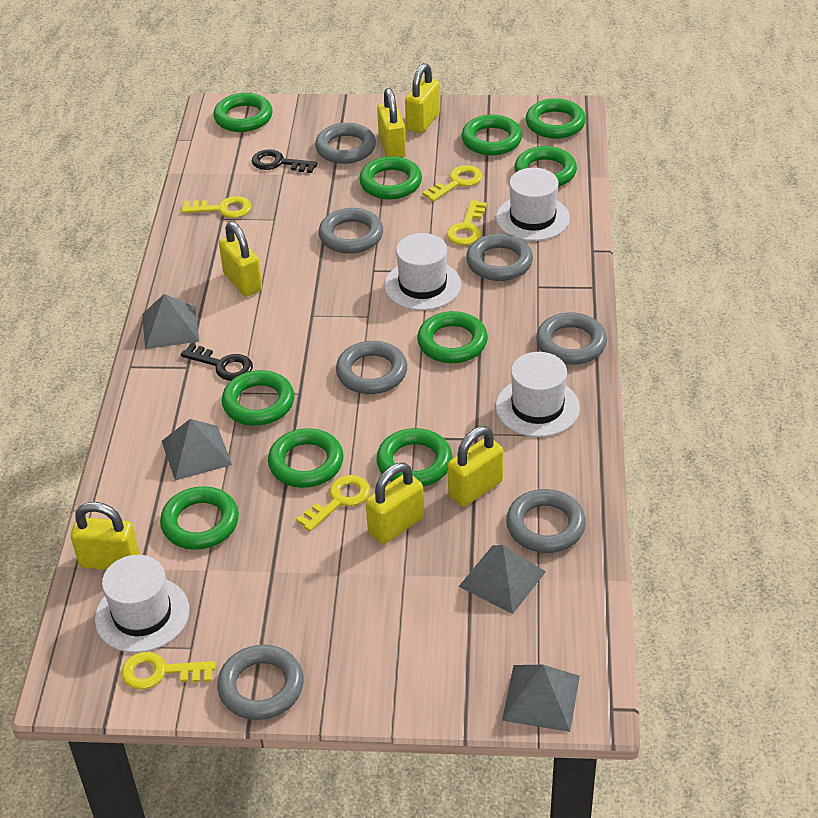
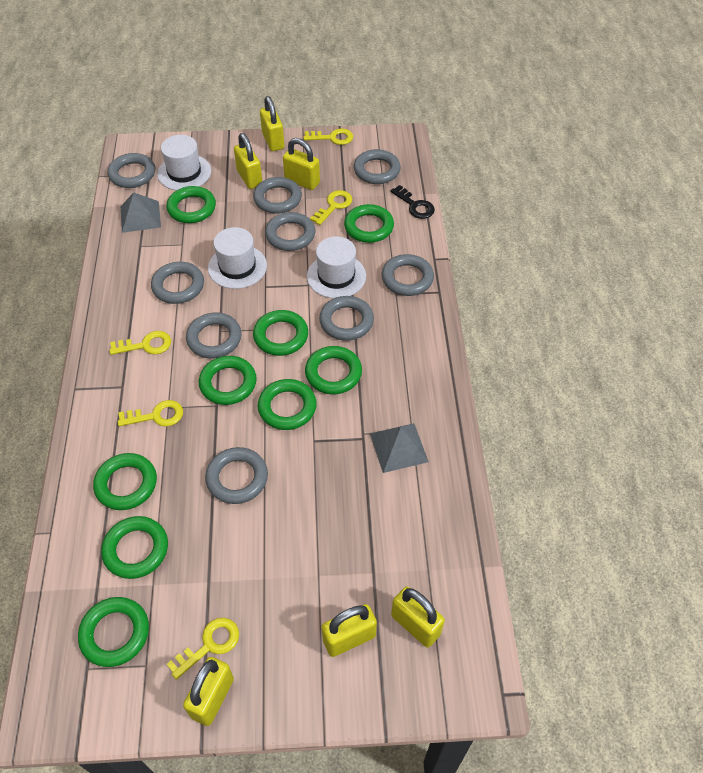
black key: [181,343,253,381] [252,149,318,173] = 2 -> [391,185,435,219] = 1
green ring: [160,486,239,550] [213,93,273,132] [222,370,294,426] [268,428,344,488] [359,156,422,199] [376,428,452,487] [417,311,488,363] [462,115,522,156] [514,146,577,187] [526,98,586,139] = 10 -> [78,597,149,667] [93,453,157,510] [101,516,168,579] [166,186,216,223] [199,356,257,405] [253,310,308,356] [258,379,317,430] [305,346,362,394] [344,204,394,243] = 9
grey pyramid: [142,294,199,349] [162,419,232,481] [458,545,546,614] [502,665,580,732] = 4 -> [121,193,161,233] [370,423,429,473] = 2
grey ring: [217,645,304,720] [315,123,376,164] [318,208,383,254] [336,341,407,394] [466,233,533,281] [506,489,586,553] [536,312,607,365] = 7 -> [108,153,155,188] [151,262,204,304] [186,313,242,359] [205,447,268,504] [253,177,302,214] [265,212,315,251] [319,296,374,341] [354,149,401,184] [382,254,434,296] = 9
white hat: [95,555,189,653] [384,233,461,311] [496,168,570,241] [496,352,580,437] = 4 -> [157,135,211,190] [208,227,267,289] [307,236,366,298] = 3

